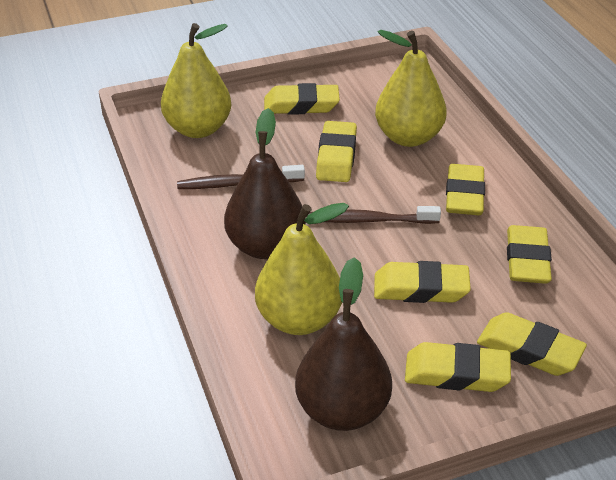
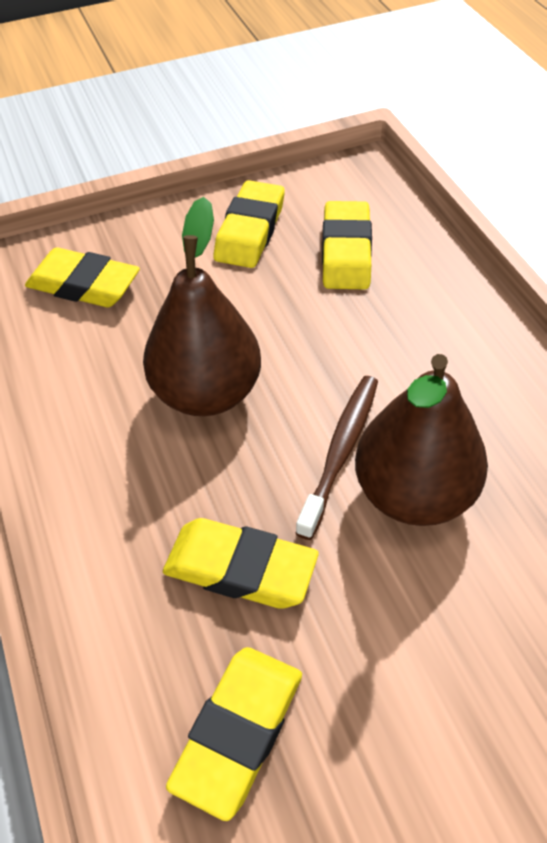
brown toothbrush: [177,165,305,189] [307,206,441,224] = 2 -> [295,376,378,540] = 1
yellow eraser: [264,83,340,115] [316,121,357,182] [374,261,471,303] [405,342,511,392] [446,164,485,215] [477,312,587,376] [507,225,552,284] = 7 -> [25,248,140,307] [163,518,319,609] [166,647,302,821] [213,180,285,268] [322,201,372,289] = 5
yellow pear: [161,23,231,138] [255,203,349,335] [375,30,447,147] = 3 -> none = 0

